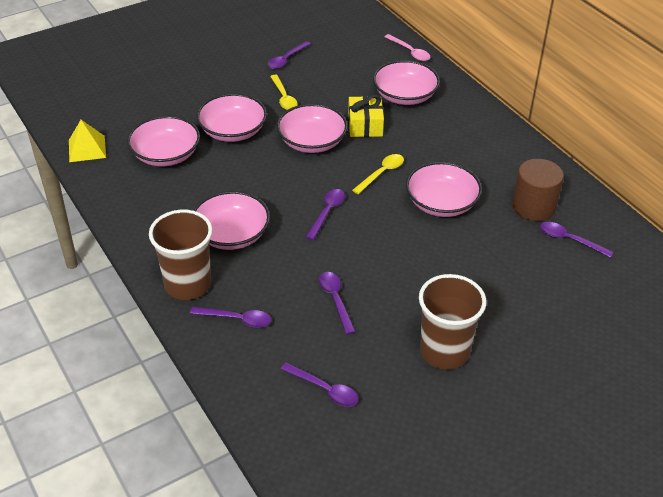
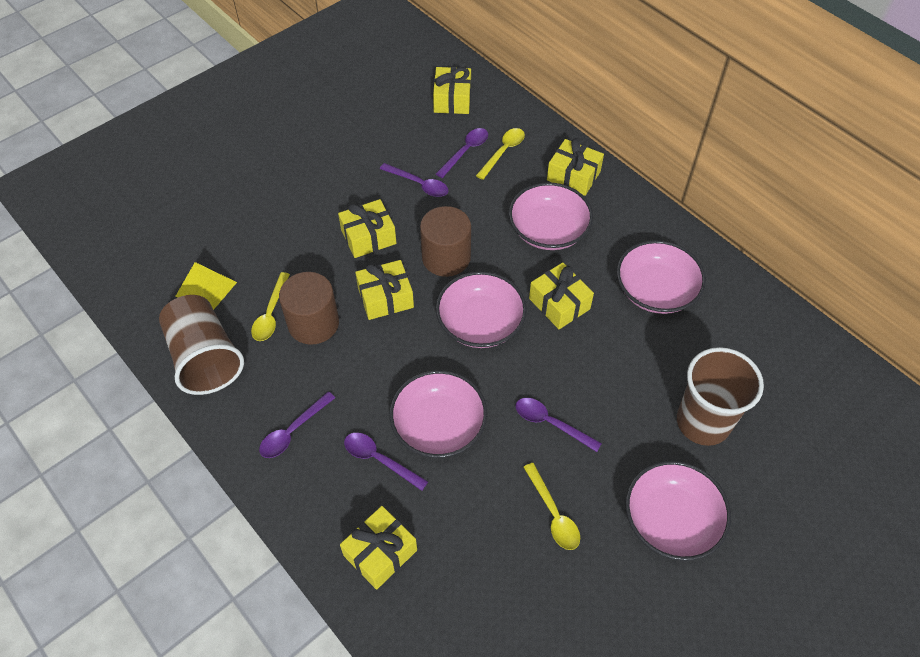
brown cylinder: [512,159,564,221] = 1 -> [279,272,339,345] [420,206,471,277] = 2
pink bowl: [127,116,200,166] [193,191,270,250] [196,93,267,142] [277,104,348,153] [373,60,440,105] [406,162,482,217] = 6 -> [389,370,487,458] [436,271,527,348] [509,182,593,250] [617,240,706,314] [625,461,731,561] = 5
pink spoon: [385,34,431,61] = 1 -> none = 0
purple spoon: [190,307,271,328] [267,41,311,69] [281,362,358,407] [306,189,345,240] [319,272,356,334] [540,222,614,258] = 6 -> [259,391,335,458] [344,433,428,491] [380,163,448,197] [436,128,488,178] [515,398,602,452] = 5
yellow gift: [348,95,384,137] = 1 -> [338,199,396,258] [340,506,417,590] [355,260,414,320] [433,67,471,114] [529,262,594,329] [547,138,604,196] = 6
yellow spoon: [270,75,298,110] [352,154,404,194] = 2 -> [251,272,290,341] [476,128,525,180] [523,463,580,550] = 3

